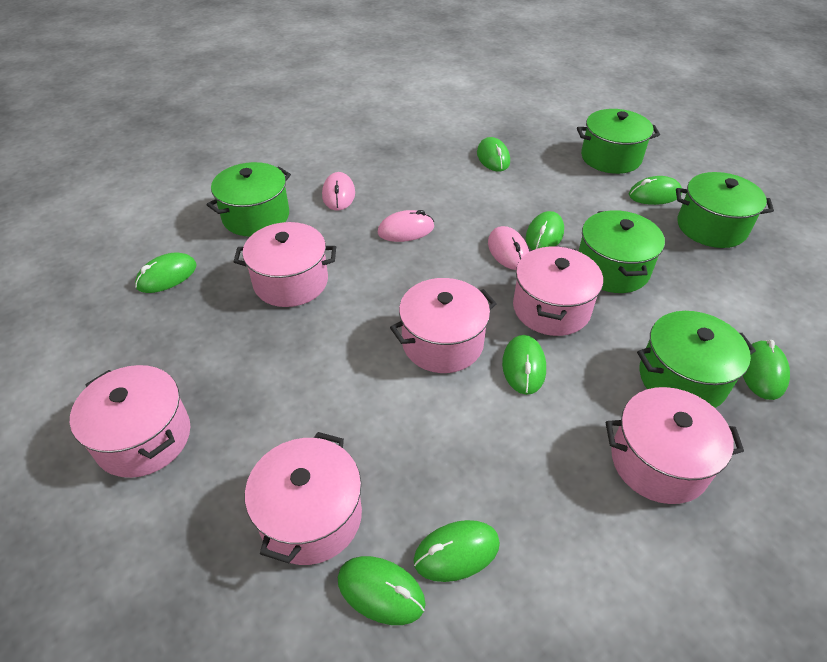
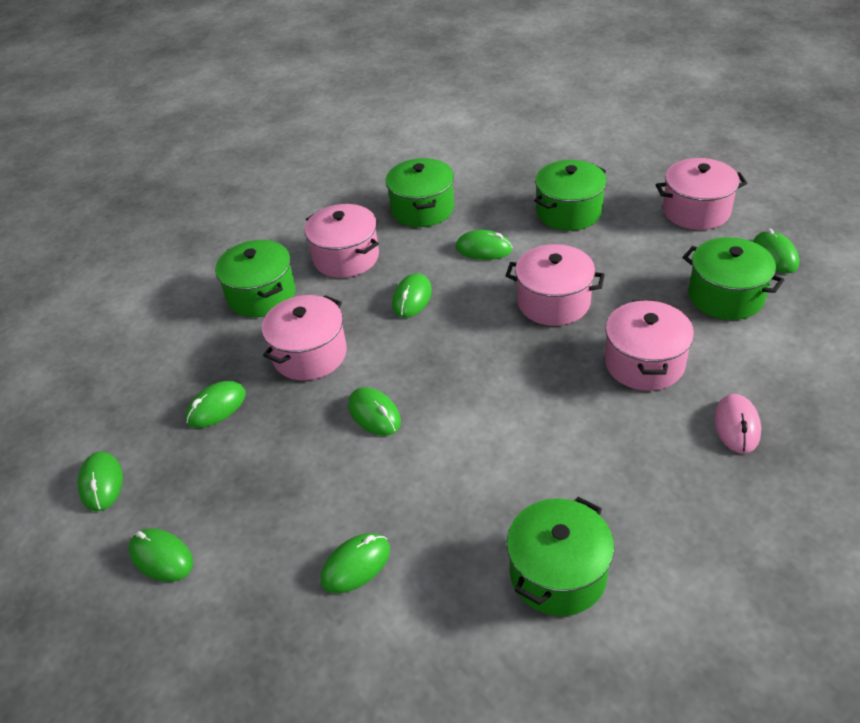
pink mouse: [322,172,355,211] [378,210,434,242] [488,226,529,270] = 3 -> [714,394,761,453] = 1
pink pot: [70,365,191,478] [233,222,336,307] [245,432,362,565] [390,278,497,373] [513,246,603,336] [606,387,744,504] = 6 -> [262,295,347,381] [305,204,379,278] [505,244,605,326] [605,300,694,391] [656,158,747,230] = 5

